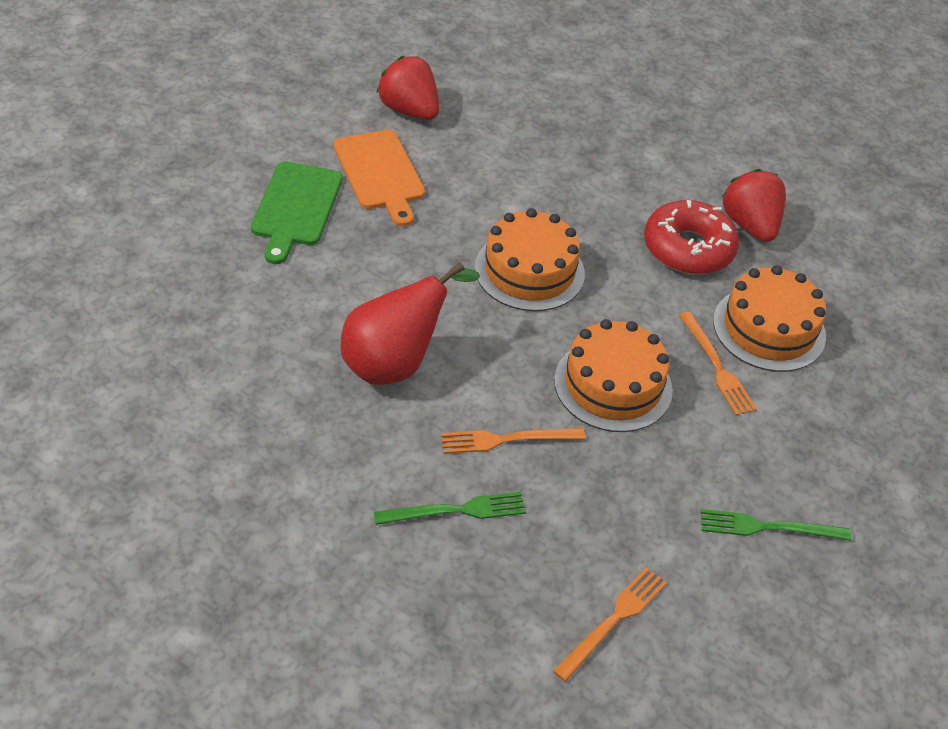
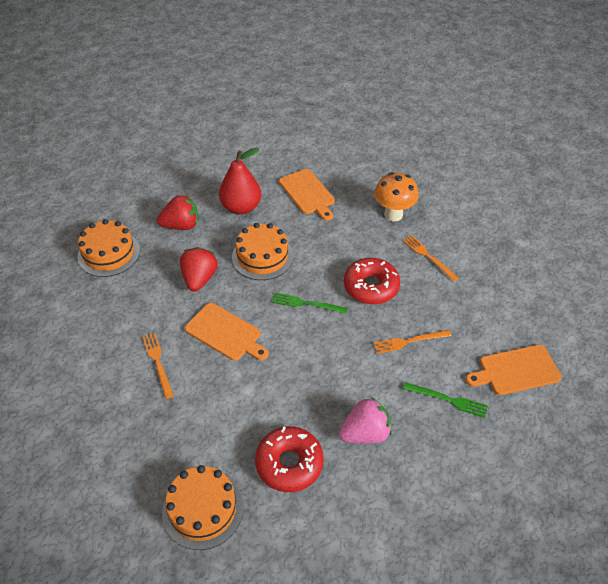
green cutting board: [251,161,343,264] = 1 -> none = 0
orange cutting board: [333,130,425,226] = 1 -> [185,303,269,361] [279,169,335,221] [466,345,562,395] = 3
orange mushroom: none = 0 -> [374,172,418,221] = 1
pink strawberry: none = 0 -> [339,397,392,444] = 1
red donut: [644,200,739,274] = 1 -> [255,426,324,492] [344,258,400,304] = 2

